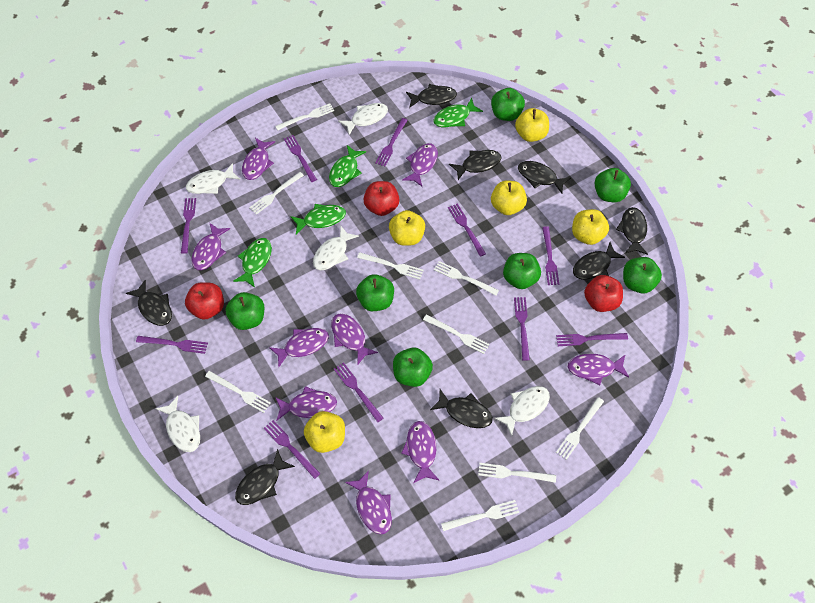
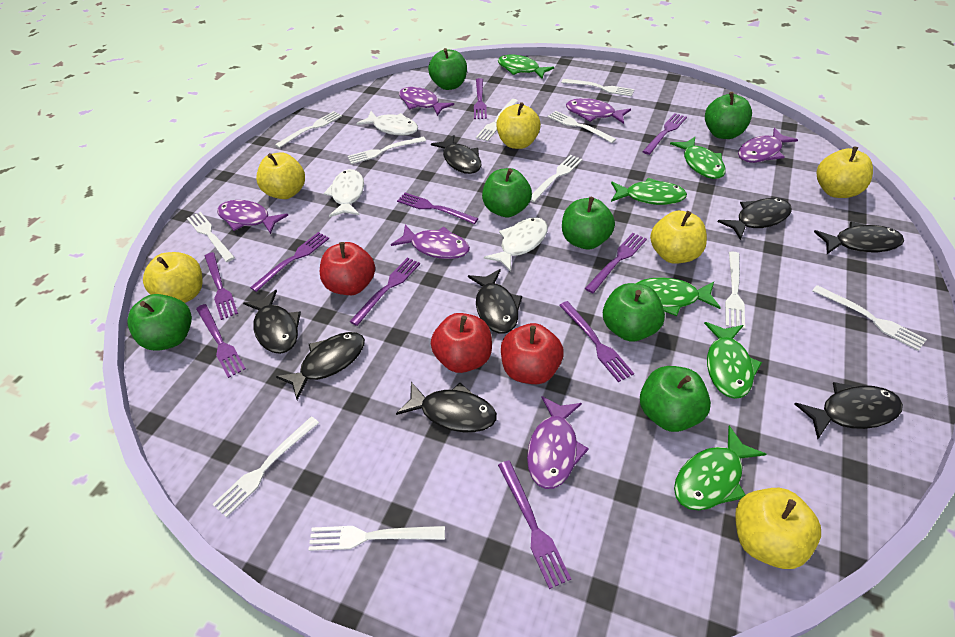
green fish: [233,238,272,288] [290,204,346,234] [329,145,366,187] [433,98,483,127] = 4 -> [498,55,554,79] [611,178,687,205] [635,277,721,316] [670,137,726,179] [674,426,766,510] [704,322,762,399] = 6
purple fish: [191,223,230,270] [242,138,275,180] [269,328,329,367] [275,386,337,421] [331,314,378,365] [345,470,392,534] [401,421,439,483] [402,143,438,187] [568,354,629,385] = 9 -> [217,200,288,234] [391,225,470,259] [399,87,454,116] [527,396,589,489] [566,98,631,124] [738,128,798,163] = 6
white fish: [155,396,200,452] [186,163,241,194] [313,226,359,270] [338,103,388,135] [494,386,550,436] = 5 -> [323,169,364,217] [357,111,418,136] [484,217,548,272] = 3
white fork: [205,371,271,413] [249,172,304,215] [275,104,334,131] [357,252,424,280] [423,314,490,354] [434,261,499,296] [441,500,519,531] [478,463,556,483] [556,397,604,460] = 9 -> [187,212,235,262] [212,416,319,518] [275,111,342,148] [308,526,445,551] [348,136,426,164] [476,99,518,141] [530,155,583,202] [548,111,616,143] [561,79,634,96] [725,251,745,329] [812,285,927,351] = 11
yellow apple: [304,411,345,453] [389,210,425,246] [491,181,527,215] [515,108,549,142] [572,209,609,245] = 5 -> [143,252,203,303] [256,152,305,199] [496,102,541,149] [650,211,707,264] [735,488,821,569] [817,147,873,198] = 6

